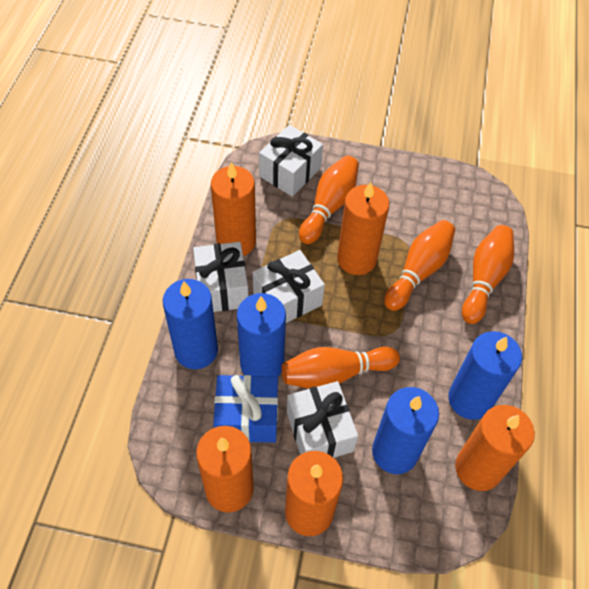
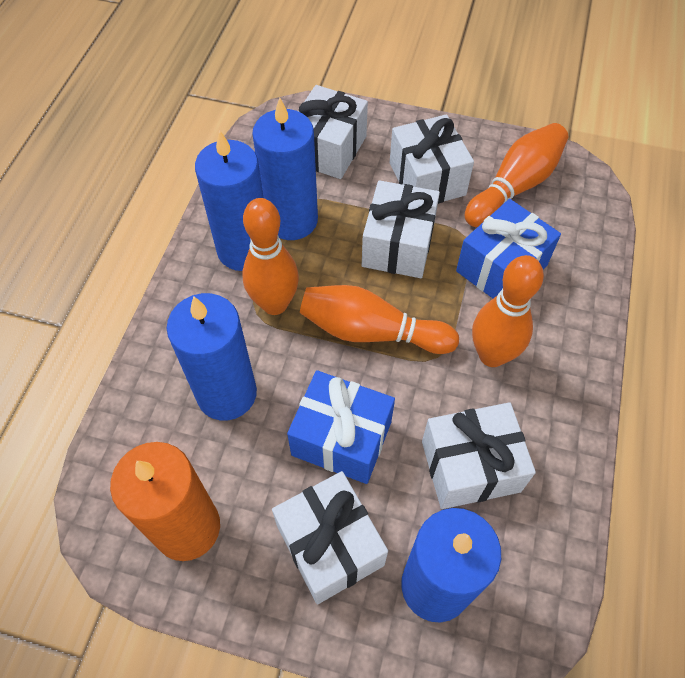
blue gift: [213,375,278,443] = 1 -> [287,370,395,484] [456,199,561,298] = 2
orange candle: [196,426,254,513] [211,162,256,256] [285,451,343,536] [337,182,389,275] [455,405,535,491] = 5 -> [110,442,220,561] = 1
white gift: [193,242,249,312] [253,250,325,323] [259,125,323,197] [287,381,358,458] = 4 -> [272,471,388,604] [298,85,368,179] [362,180,440,278] [390,114,474,204] [422,402,536,509] = 5

